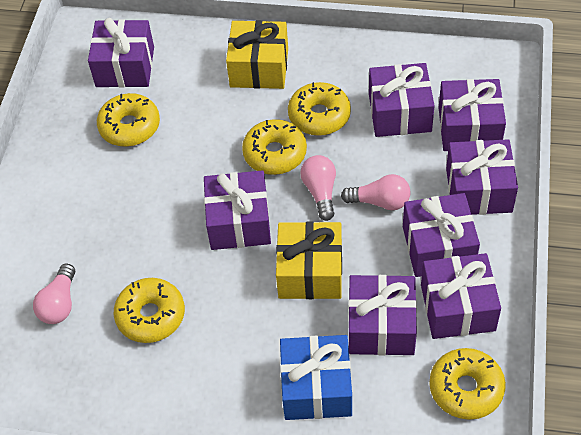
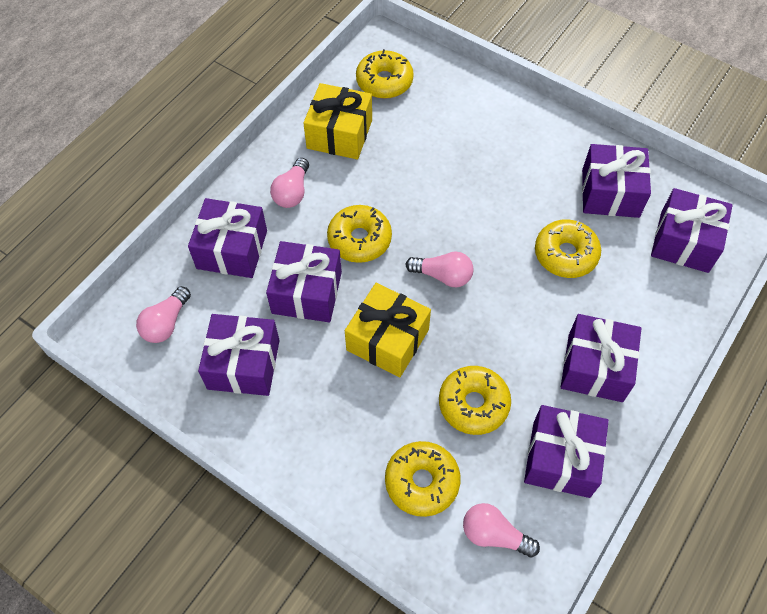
blue gift: [280,335,352,420] = 1 -> none = 0
pink light bulb: [33,264,75,324] [300,155,336,221] [341,174,410,210] = 3 -> [136,286,191,343] [270,158,309,208] [406,251,474,287] [463,503,540,557] = 4
purple gift: [88,18,154,88] [204,170,271,250] [348,275,417,355] [369,63,435,137] [403,193,480,277] [421,253,501,339] [439,79,506,151] [446,139,518,215] = 8 -> [188,198,267,278] [198,314,280,396] [266,241,342,322] [524,405,609,498] [561,314,641,402] [582,144,651,218] [651,188,733,273] = 7

